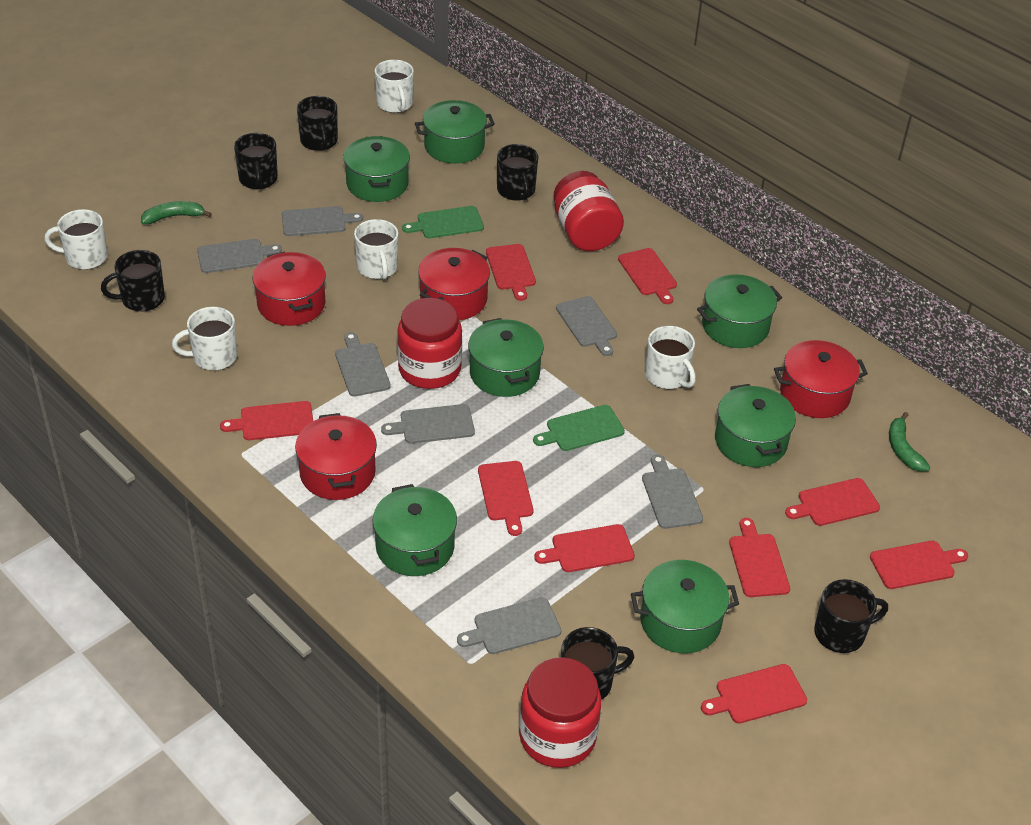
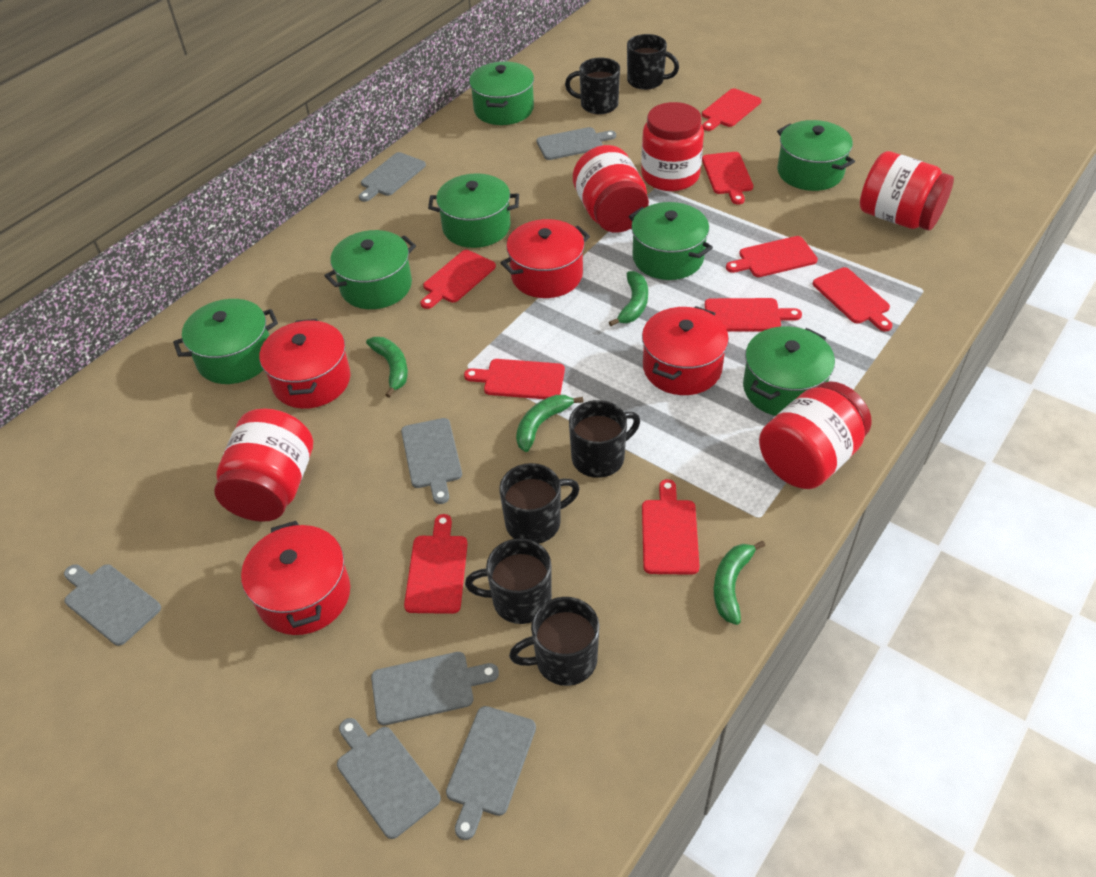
green banana: [141,201,212,224] [889,412,930,472] = 2 -> [366,337,408,398] [516,395,584,452] [609,271,648,326] [714,541,765,625] = 4
green cutting board: [402,206,484,238] [533,405,625,451] = 2 -> none = 0
red jar: [397,298,462,389] [519,657,601,768] [554,171,624,251] = 3 -> [214,408,313,522] [573,145,649,233] [641,102,704,191] [759,381,872,489] [860,151,954,230] = 5
white mug: [44,209,108,270] [172,307,237,371] [354,219,398,279] [375,60,414,113] [645,326,696,389] = 5 -> none = 0

